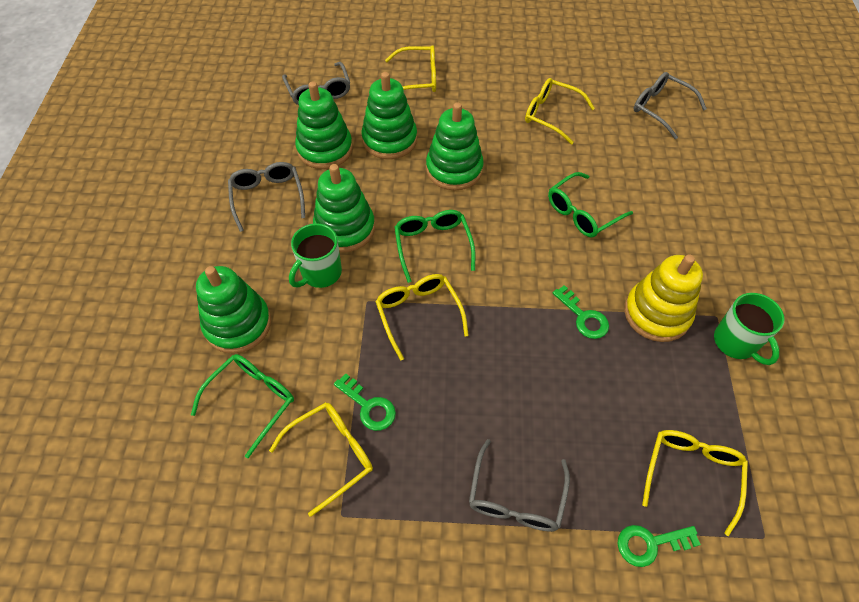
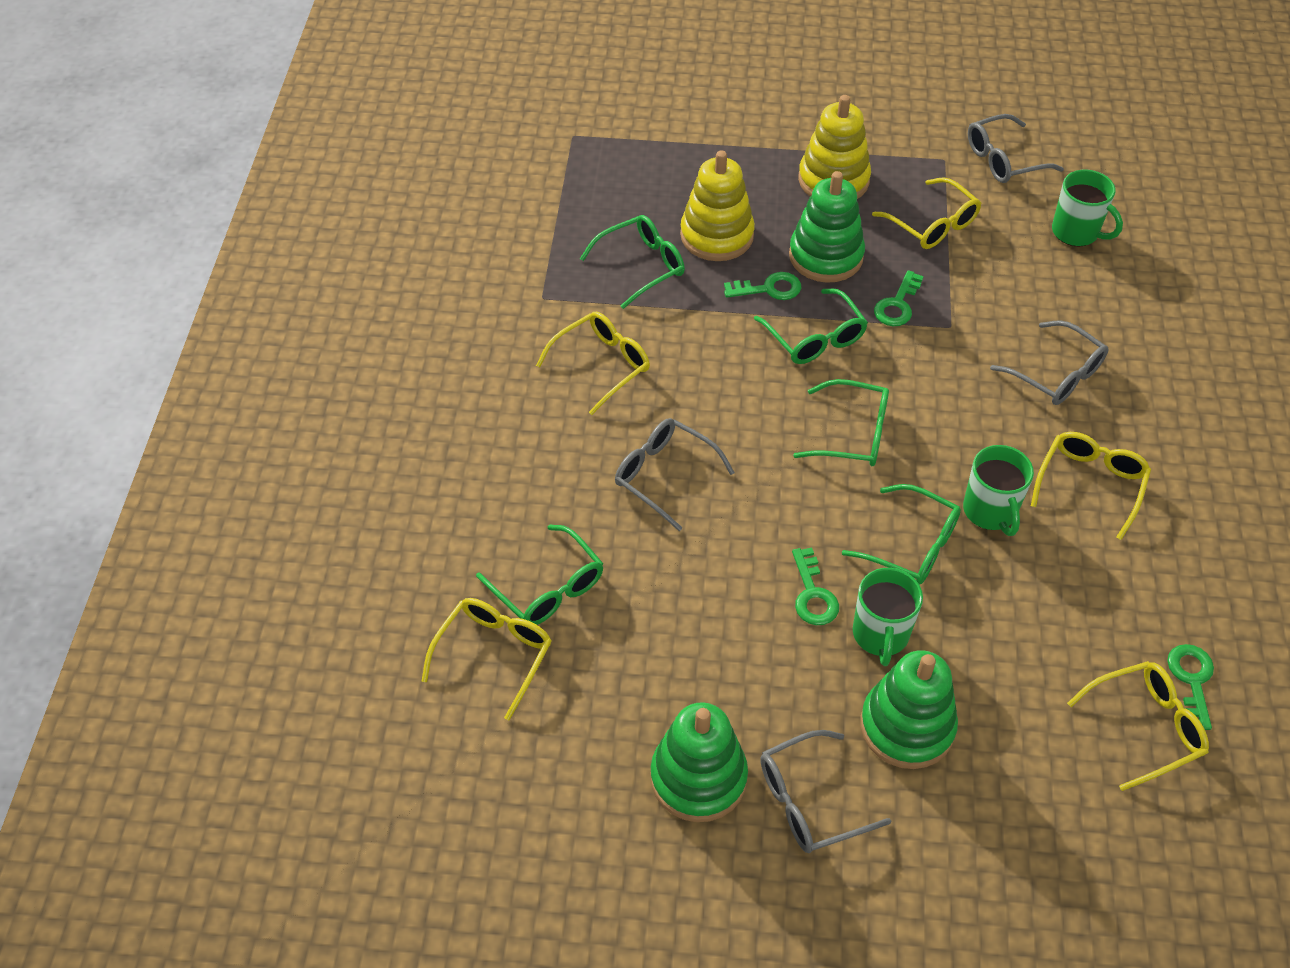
green glasses: [191,354,294,458] [394,210,475,283] [548,172,633,237] = 3 -> [476,525,603,625] [580,215,685,309] [754,289,868,364] [793,379,889,466] [842,484,961,584] = 5
green key: [334,373,396,431] [553,285,609,339] [617,525,701,567] = 3 -> [724,272,801,300] [792,548,839,625] [874,270,924,326] [1167,644,1214,730] = 4
green mug: [289,223,342,288] [714,293,784,365] = 2 -> [853,568,923,666] [963,445,1034,536] [1052,169,1123,247] = 3
green stacking toy: [196,266,271,354] [295,81,353,169] [313,164,375,252] [361,72,417,159] [426,102,484,191] = 5 -> [651,702,748,822] [789,171,865,283] [860,650,958,769] = 3
yellow stacking toy: [624,254,703,342] = 1 -> [680,150,755,261] [798,95,871,199] = 2

